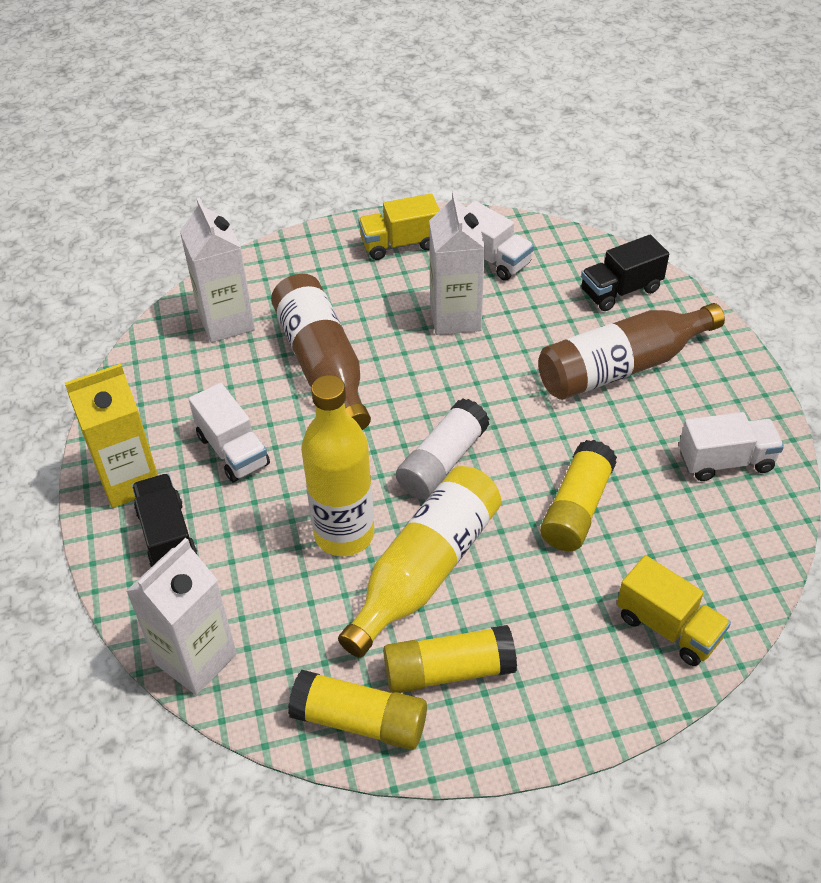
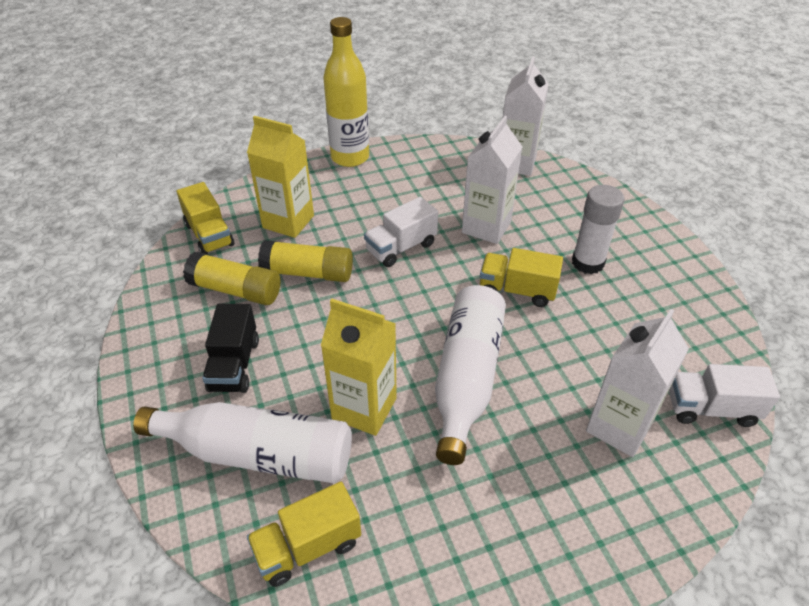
black truck: [132,474,197,567] [581,235,669,311] = 2 -> [202,304,259,393] = 1
brown bottle: [271,274,371,430] [538,303,725,400] = 2 -> none = 0
white bottle: none = 0 -> [133,402,352,484] [435,285,506,465] = 2
white truck: [189,383,270,482] [466,201,534,281] [679,412,784,481] = 3 -> [364,197,438,267] [669,364,780,427] = 2
yellow bottle: [301,375,374,556] [338,466,501,658] = 2 -> [323,17,369,167] = 1
yellow carton: [65,364,158,508] = 1 -> [247,116,314,238] [321,299,397,436] = 2
yellow glue stick: [288,670,427,750] [383,625,517,693] [540,440,617,551] = 3 -> [183,252,281,305] [258,240,353,282] = 2
yellow truck: [358,194,440,260] [617,555,731,666] = 2 -> [176,182,234,254] [247,482,361,587] [480,248,563,307] = 3

